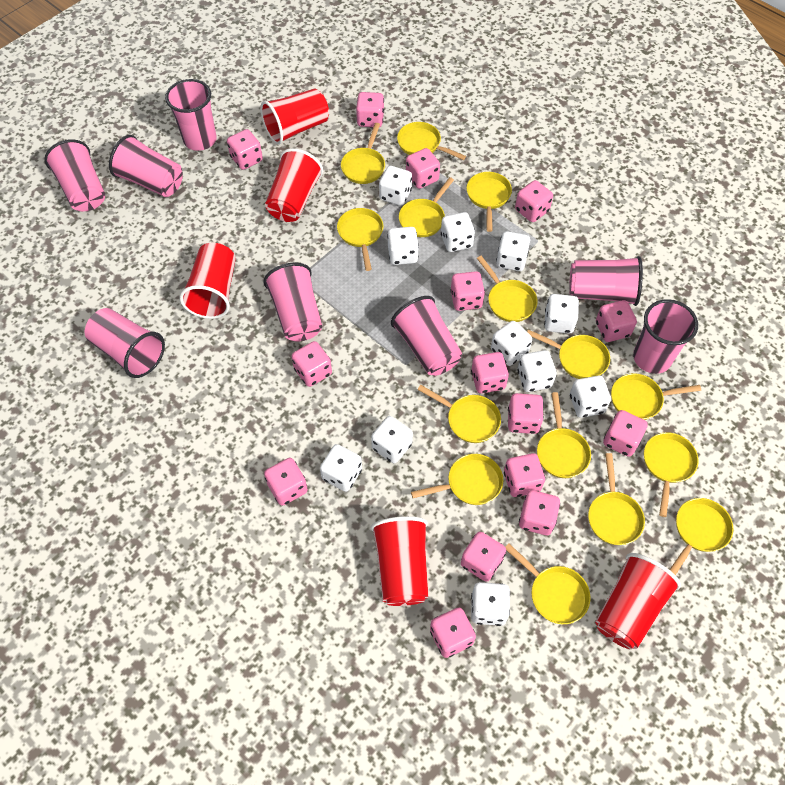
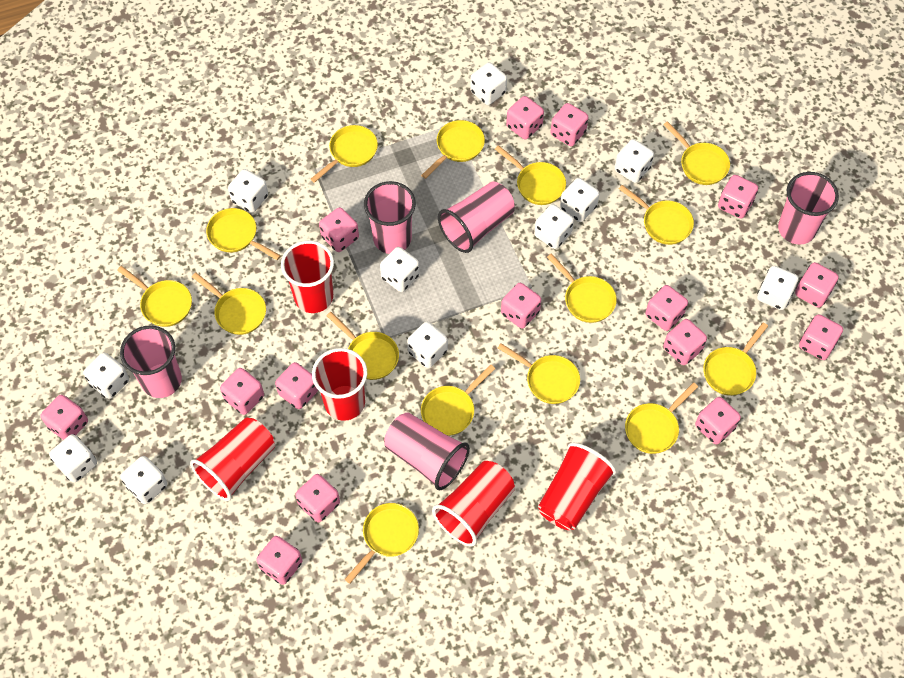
pink cup: [44,139,105,211] [85,308,165,378] [109,135,183,197] [165,79,217,151] [263,263,322,342] [391,296,462,376] [569,256,643,306] [633,299,698,374] = 8 -> [120,326,182,398] [364,181,416,254] [384,412,470,490] [438,181,515,253] [778,172,839,245] = 5

